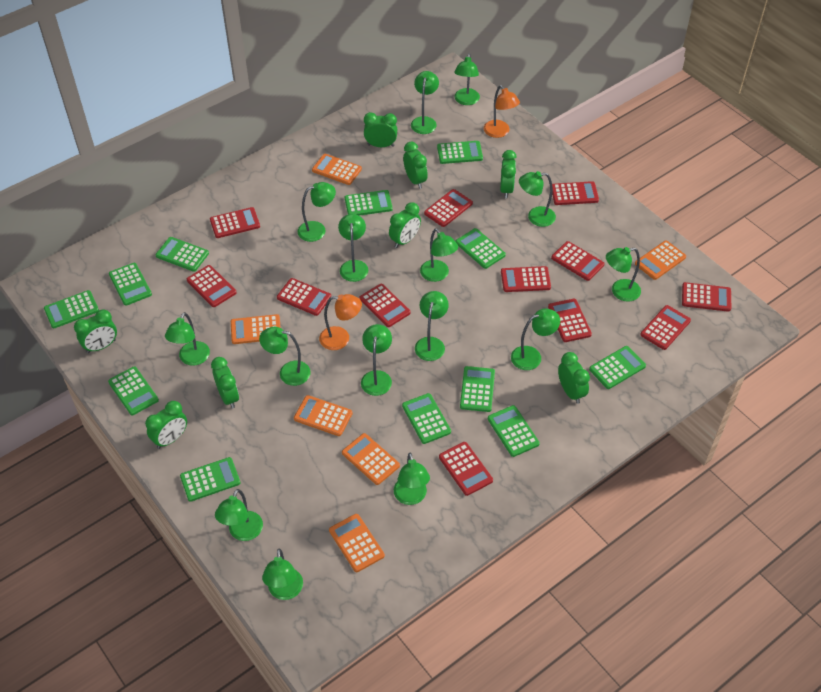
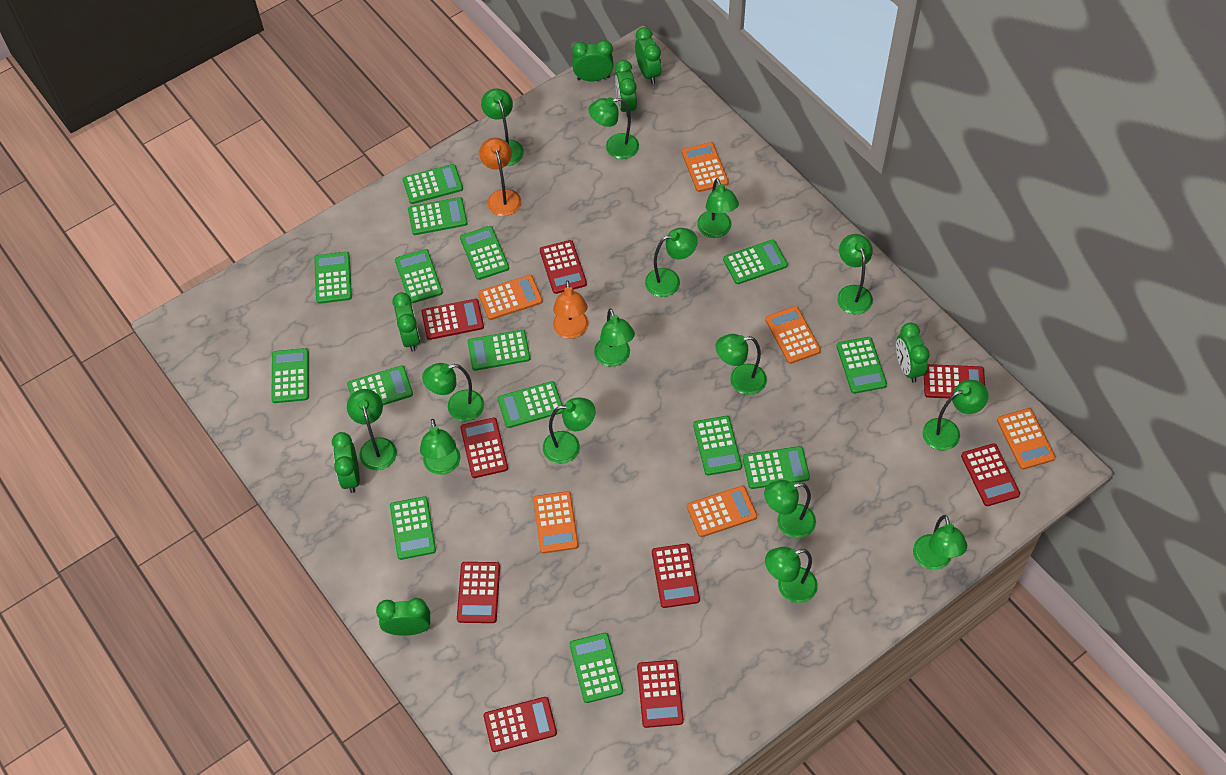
green calculator: [44,290,99,328] [108,366,159,415] [109,263,152,306] [156,237,209,272] [180,457,240,502] [345,190,393,216] [402,393,451,444] [437,141,483,164] [456,228,506,269] [460,366,495,412] [488,405,540,457] [589,346,646,389] = 12 -> [271,348,309,403] [314,252,352,304] [347,366,413,405] [390,496,436,560] [395,249,443,304] [403,164,463,204] [408,197,468,235] [460,226,509,280] [468,330,530,371] [497,381,562,428] [569,633,623,703] [693,416,742,476] [723,240,788,284] [743,446,810,489] [837,337,887,394] = 15
green clock: [74,309,117,353] [145,401,187,449] [211,357,239,409] [364,112,397,147] [389,202,421,248] [403,142,428,189] [500,150,517,199] [558,352,590,404] = 8 -> [332,432,360,493] [376,598,430,636] [392,292,420,352] [572,40,614,81] [615,60,637,118] [635,27,662,84] [896,323,929,383] = 7
red calculator: [187,265,237,307] [210,207,260,238] [277,278,331,316] [359,284,410,327] [424,189,473,227] [439,442,493,496] [501,266,551,292] [548,299,592,342] [551,241,605,281] [552,181,599,205] [640,305,691,350] [682,282,731,312] = 12 -> [422,299,484,340] [457,562,500,623] [460,418,508,478] [483,697,557,752] [540,240,587,294] [637,660,684,728] [652,544,700,608] [924,364,985,398] [961,443,1020,506] = 9

